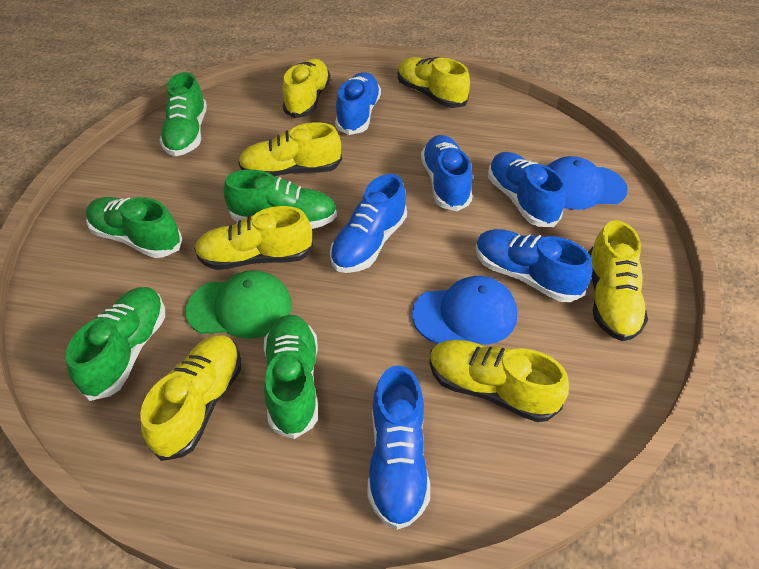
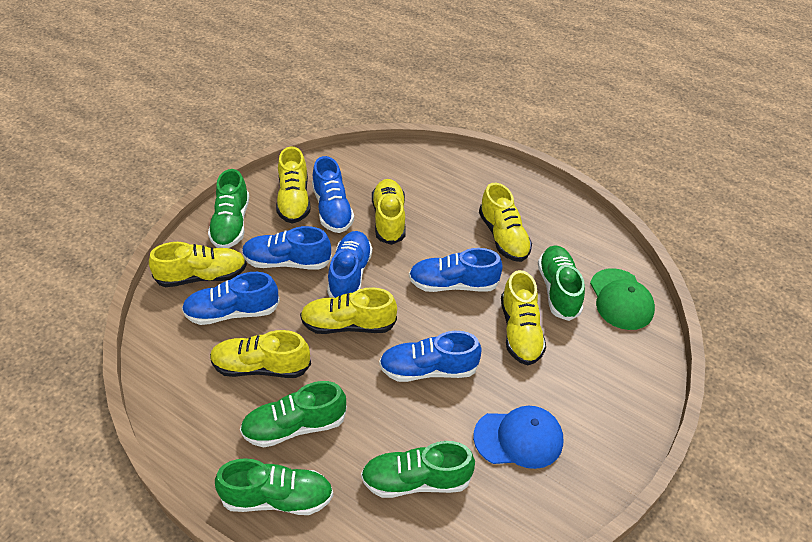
blue cap: [412,276,517,345] [547,156,628,210] = 2 -> [473,406,563,469] = 1

